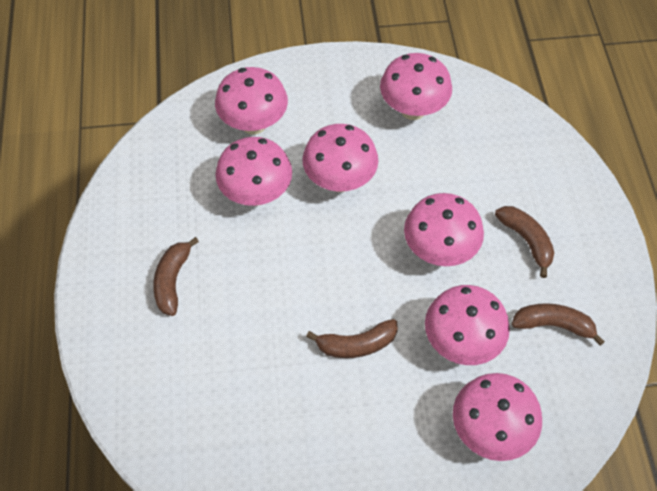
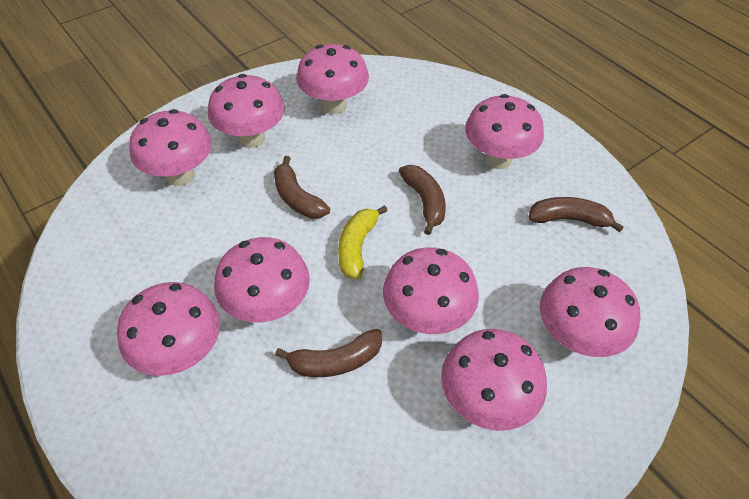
pink mushroom: [215,67,288,135] [216,137,292,206] [302,124,378,192] [380,53,452,120] [404,193,484,266] [425,285,510,365] [453,373,542,461] = 7 -> [117,282,220,376] [129,109,212,186] [208,74,285,148] [214,237,310,323] [296,44,369,114] [383,247,479,334] [441,329,547,431] [465,94,544,169] [540,267,640,357] = 9
yellow banana: none = 0 -> [338,205,388,280] = 1

